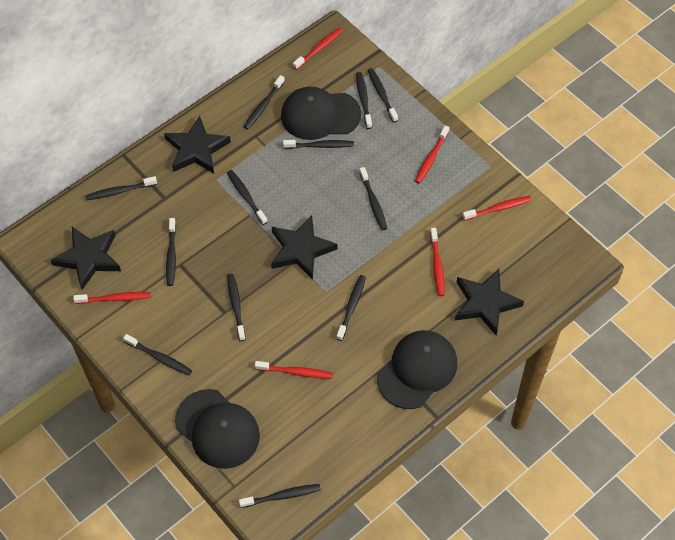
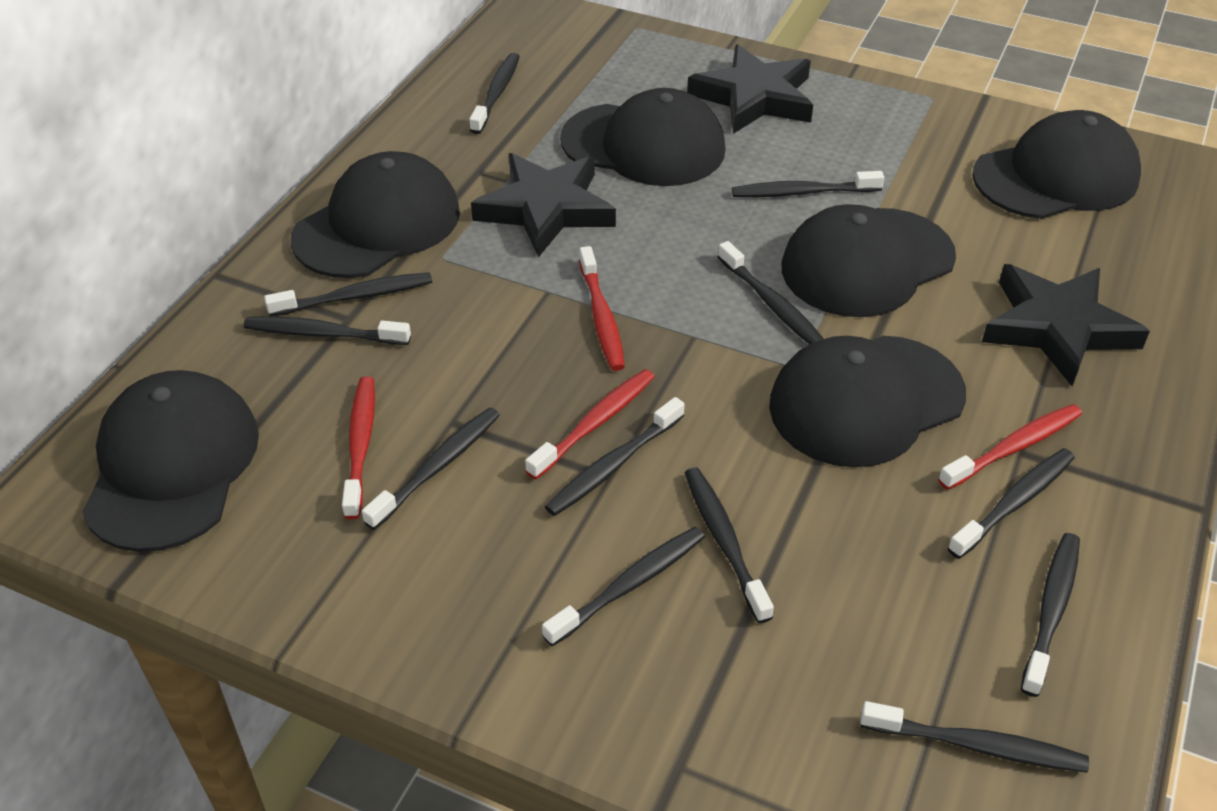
black cap: [175,389,260,469] [281,87,361,140] [377,330,457,409] = 3 -> [82,370,259,552] [291,151,460,278] [560,88,725,186] [769,336,966,468] [782,204,956,317] [972,110,1141,219] = 6
black star: [51,227,121,290] [164,116,231,173] [271,215,337,280] [455,269,524,335] = 4 -> [471,153,616,257] [687,44,813,134] [982,264,1150,386] = 3
red toothbrush: [73,292,151,304] [255,361,333,379] [293,28,343,70] [415,125,450,184] [430,228,445,296] [462,196,532,221] = 6 -> [342,376,375,519] [525,369,655,480] [579,246,625,371] [938,404,1082,490] = 4

